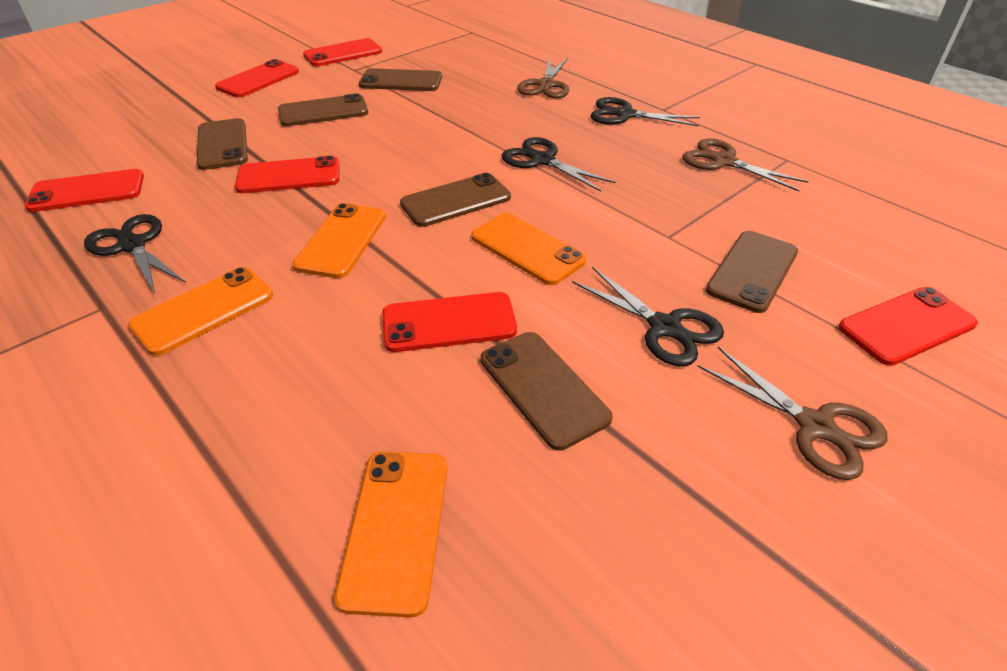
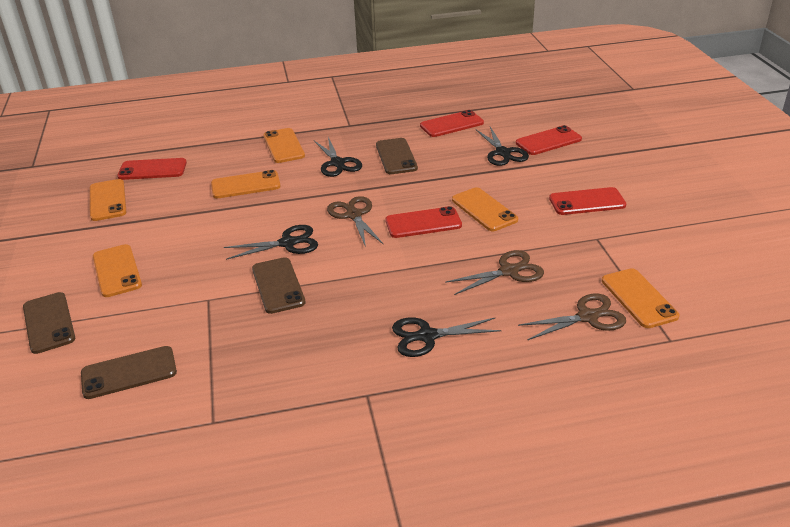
brown phone: [197,118,248,170] [278,93,368,126] [359,68,442,91] [400,173,511,227] [480,332,613,451] [706,231,798,313] = 6 -> [23,292,75,354] [81,346,177,399] [252,257,306,314] [376,138,418,174] = 4
orange phone: [128,267,273,356] [292,203,386,278] [334,451,447,618] [471,213,587,285] = 4 -> [90,179,126,221] [93,244,142,297] [211,170,281,198] [263,128,305,163] [452,187,518,231] [602,268,680,328] = 6
red phone: [24,169,144,212] [215,59,299,97] [235,156,339,193] [303,38,382,66] [382,292,517,352] [839,287,978,366] = 6 -> [117,158,187,180] [385,206,462,238] [420,110,484,137] [516,125,582,155] [549,187,626,215] = 5

